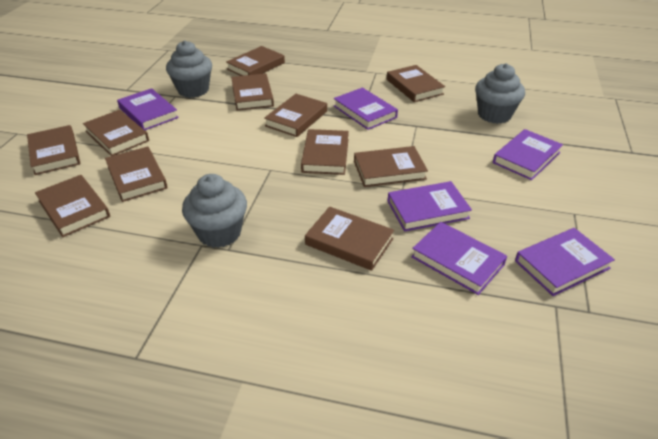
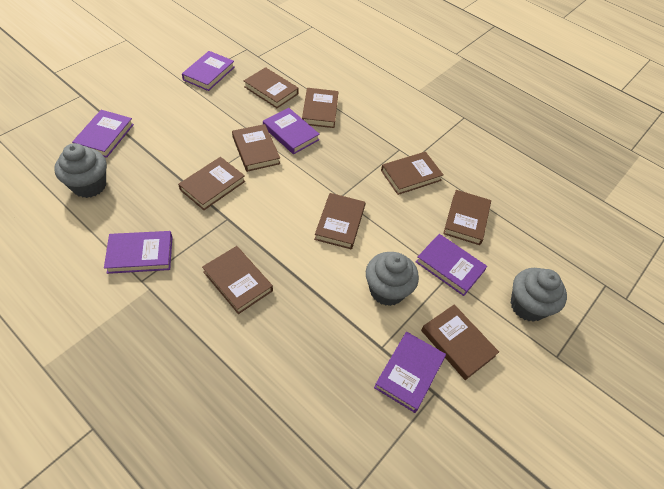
brown book: [27,125,80,175] [35,175,110,237] [83,110,149,156] [105,146,168,202] [226,46,285,76] [231,73,274,111] [264,94,327,137] [301,129,349,175] [305,207,394,271] [354,146,428,187] [387,65,445,102] = 11 -> [178,157,245,210] [202,246,273,314] [232,124,280,172] [244,67,299,108] [302,88,339,128] [314,193,365,249] [381,152,443,195] [421,304,499,380] [443,190,491,245] = 9

